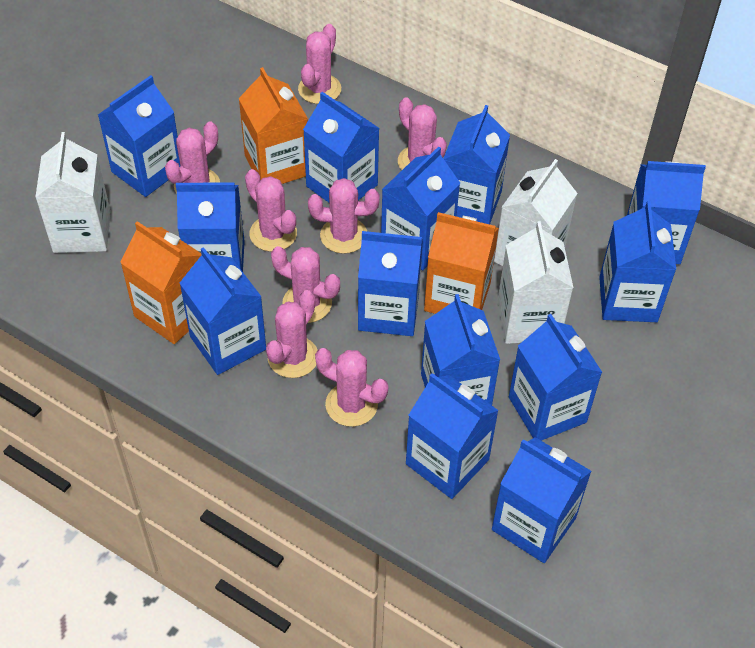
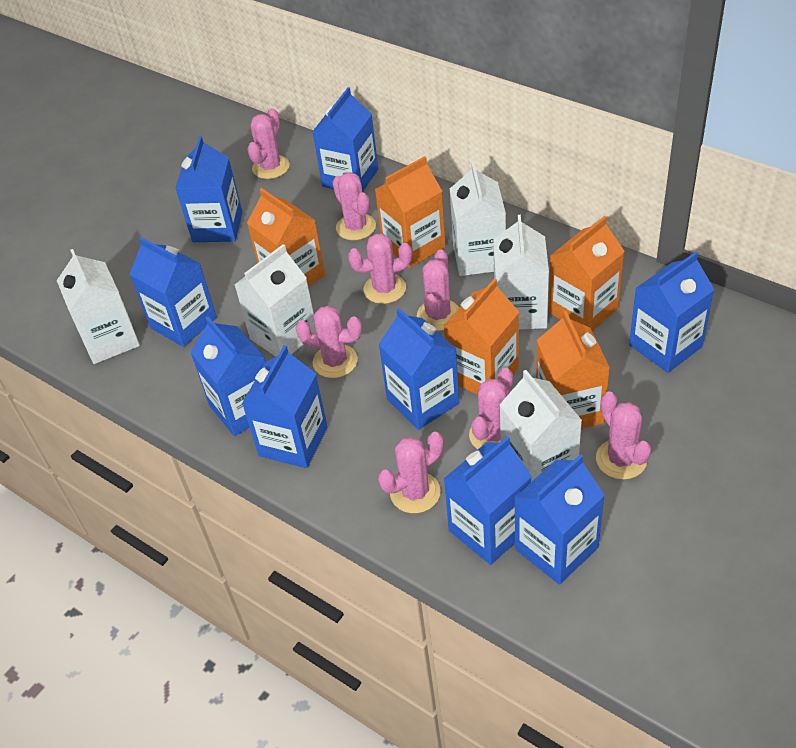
blue carton: [98,75,180,197] [176,182,245,272] [180,247,266,375] [303,92,380,203] [358,231,423,336] [381,146,460,270] [406,373,499,499] [421,294,500,405] [443,105,510,225] [492,437,592,563] [509,314,602,441] [599,201,676,322] [627,161,706,264] = 13 -> [129,237,217,347] [175,136,243,242] [190,316,265,436] [242,345,328,468] [312,87,378,192] [378,308,459,430] [444,436,532,565] [514,454,605,585] [629,252,715,373] = 9
orange carton: [120,221,202,344] [238,67,308,184] [424,212,499,314] = 3 -> [247,188,325,287] [375,156,446,268] [444,279,519,395] [536,311,610,429] [549,216,625,331] = 5
white carton: [35,132,111,253] [494,159,578,266] [498,221,574,344] = 3 -> [57,249,140,364] [234,244,317,357] [450,162,506,276] [493,215,549,330] [499,370,582,482] = 5

